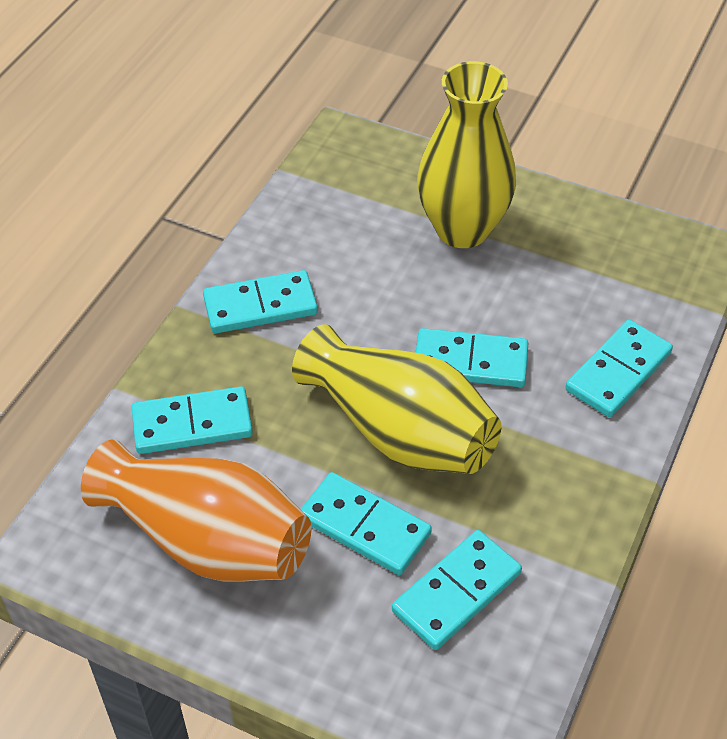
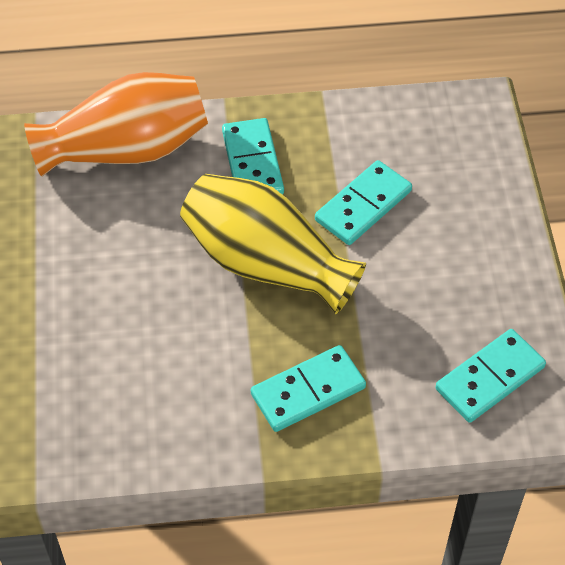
turquoise domino: [131,386,253,454] [203,270,318,334] [301,472,432,575] [392,530,522,650] [415,328,528,387] [565,320,673,417] = 6 -> [222,118,284,195] [251,345,366,432] [315,160,412,245] [435,329,546,423] = 4
yellow vase: [292,324,501,474] [417,61,516,248] = 2 -> [180,174,366,314] = 1

